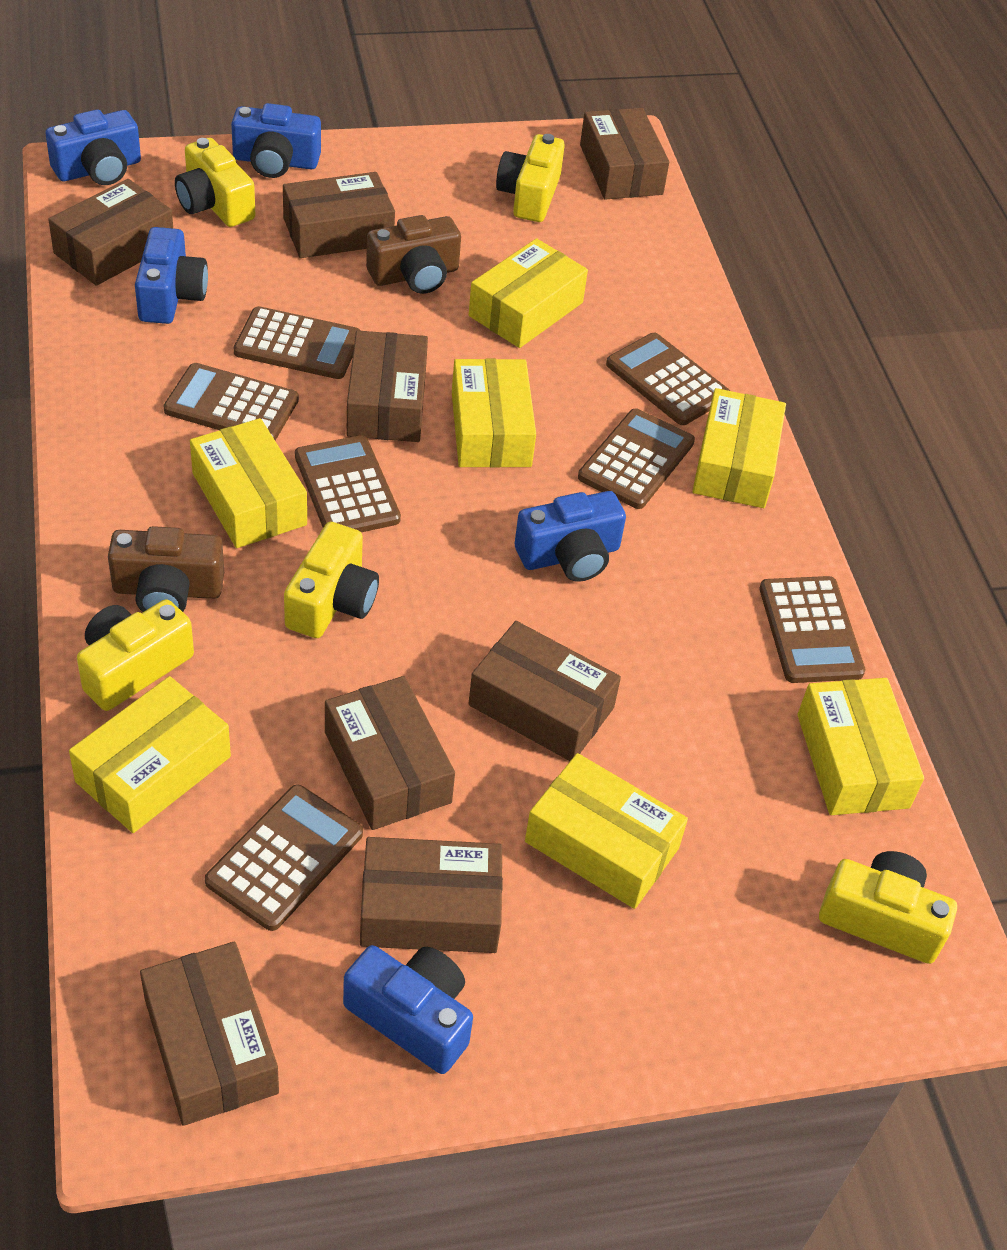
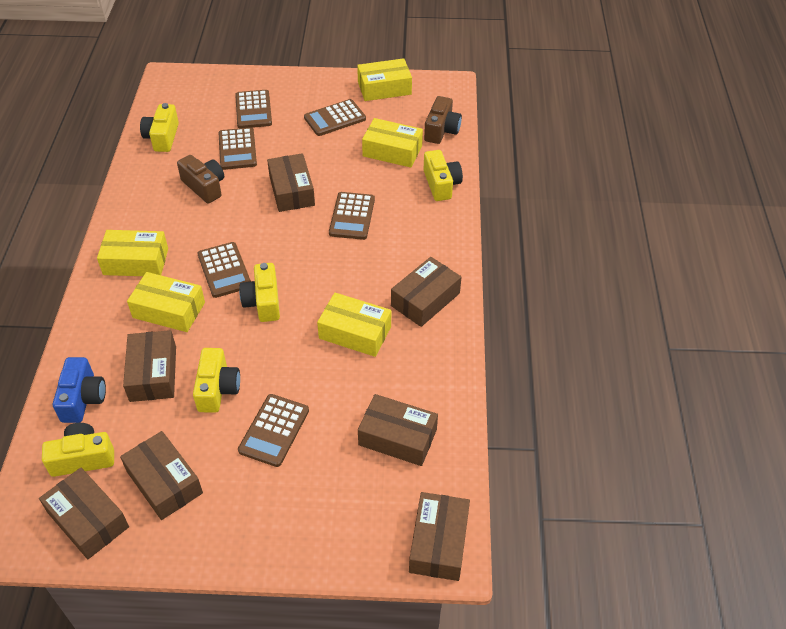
blue camera: [45,109,141,185] [135,227,208,324] [231,103,321,178] [343,945,473,1074] [515,491,626,582] = 5 -> [53,357,106,423] = 1
brown box: [48,179,173,286] [140,942,279,1126] [283,172,395,258] [325,676,455,830] [346,330,428,442] [360,837,503,953] [468,621,621,761] [580,108,669,200] = 8 -> [39,468,129,559] [120,431,203,520] [123,330,176,402] [267,153,315,212] [358,394,438,466] [391,257,461,327] [409,492,470,581] = 7
brown calculator: [163,363,299,441] [205,785,363,931] [234,306,361,379] [295,435,401,532] [578,408,695,509] [606,333,730,425] [759,576,866,683] = 7 -> [197,242,251,298] [219,127,257,170] [235,90,272,128] [238,394,309,467] [304,99,366,136] [329,192,375,240] = 6
yellow box: [69,676,231,833] [190,418,307,548] [452,359,536,468] [469,238,588,348] [525,753,688,909] [692,388,786,508] [798,678,924,815] = 7 -> [97,230,168,276] [127,272,205,332] [317,293,391,357] [357,58,412,101] [362,118,423,168] = 5

